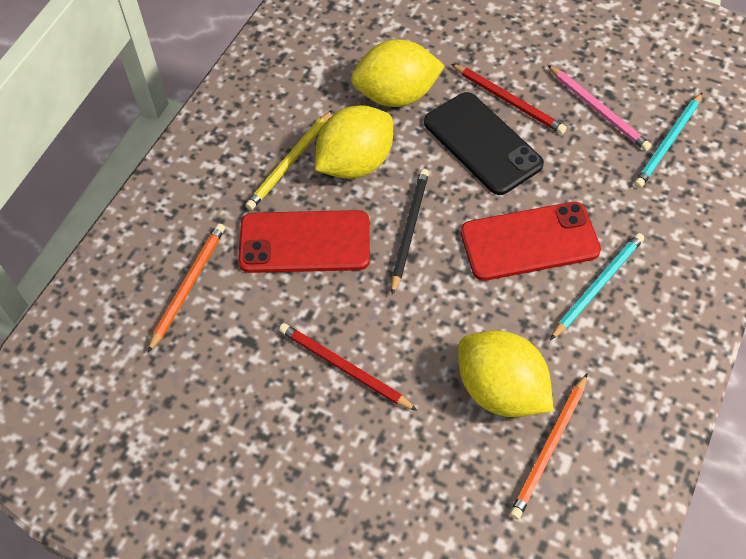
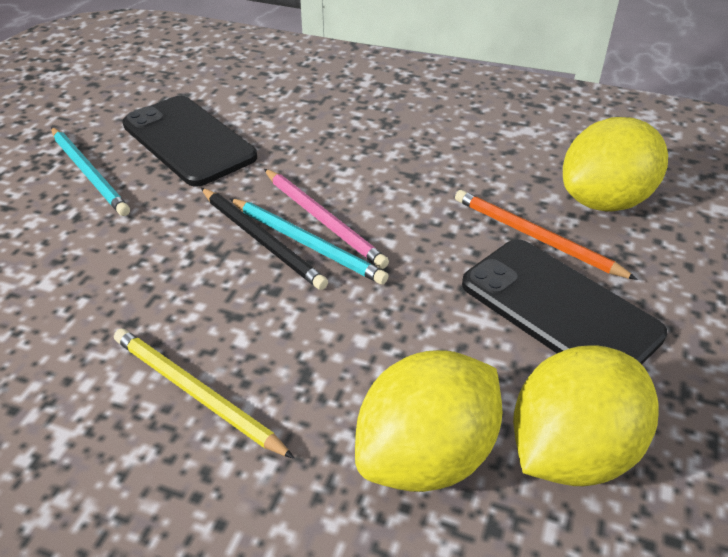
black phone: [424,92,544,195] = 1 -> [122,96,257,187] [462,239,667,364] = 2
orange pencil: [148,224,225,352] [510,374,587,520] = 2 -> [455,190,638,280] = 1
red pencil: [279,323,418,411] [451,64,567,134] = 2 -> none = 0
red phone: [238,210,370,273] [461,202,601,281] = 2 -> none = 0

